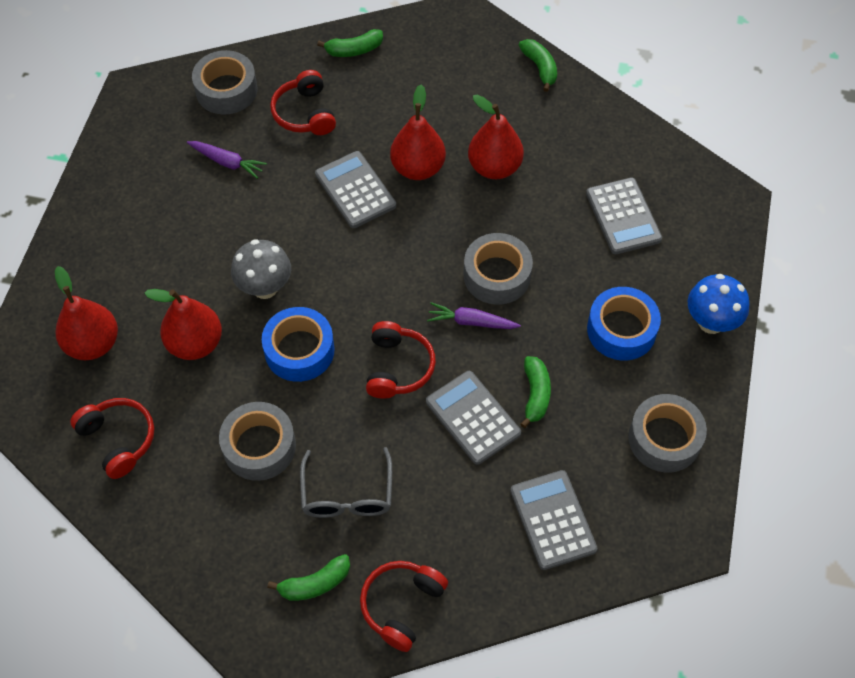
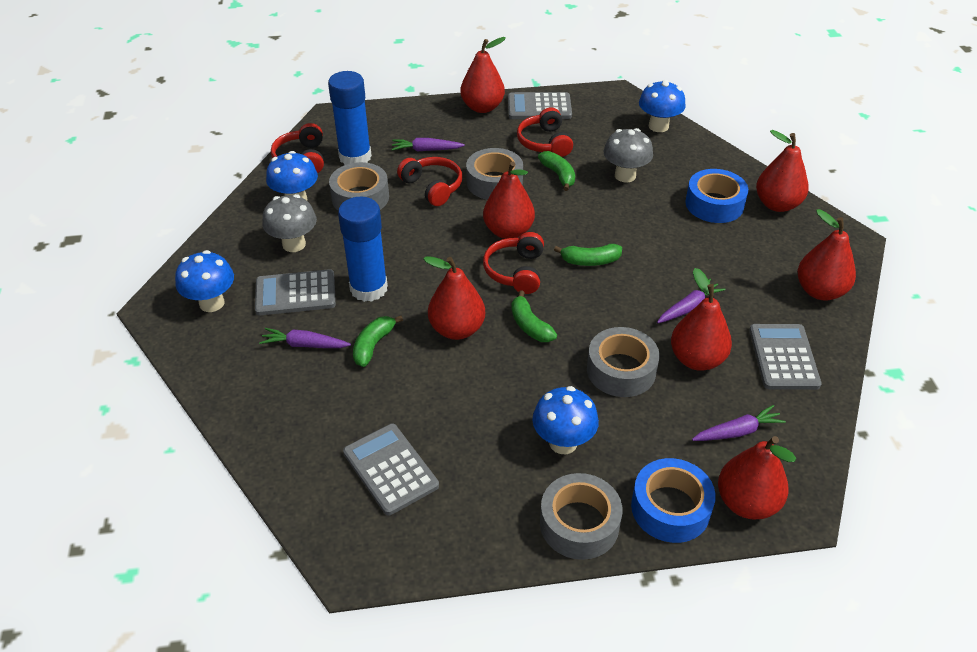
blue glue stick: none = 0 -> [328,71,372,165] [338,197,388,302] = 2
blue mushroom: [688,274,750,334] = 1 -> [175,250,234,312] [266,151,318,200] [532,386,599,454] [639,80,686,132] = 4
grey glasses: [300,447,392,518] = 1 -> none = 0
grey mushroom: [231,239,291,299] = 1 -> [262,194,317,252] [604,128,653,183] = 2
purple carrot: [187,141,267,179] [427,302,521,329] = 2 -> [259,328,351,348] [391,138,465,152] [657,278,726,323] [692,405,786,441] = 4
red pear: [55,266,118,361] [144,289,222,360] [390,85,446,180] [468,95,524,179] = 4 -> [423,256,485,340] [461,37,506,113] [483,162,535,239] [671,268,732,371] [718,436,796,520] [756,130,809,212] [798,209,856,301] = 7

